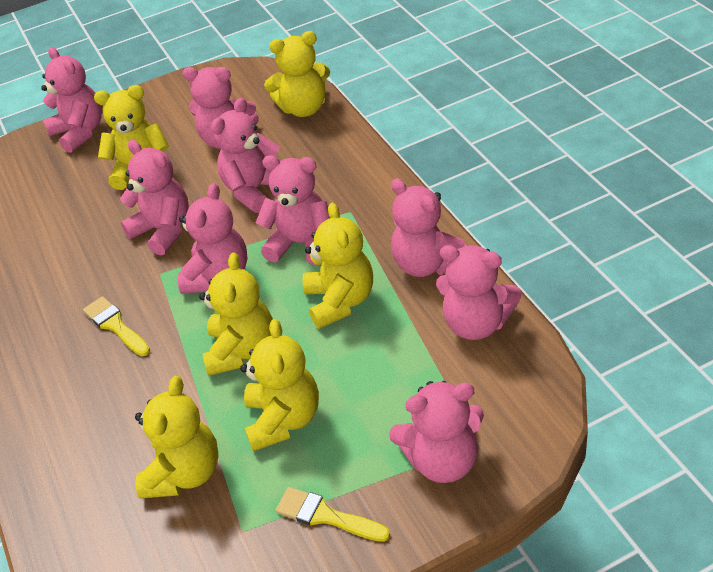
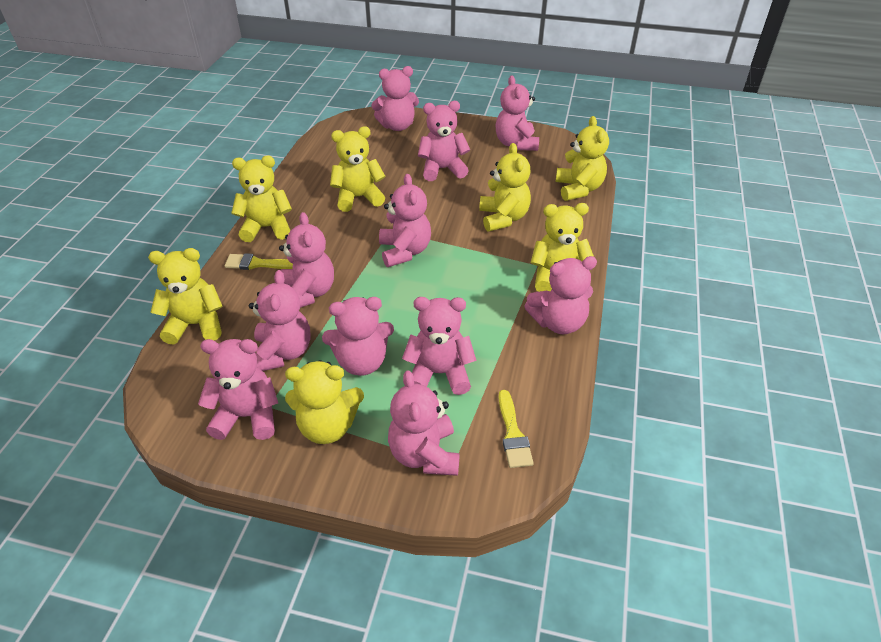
pink teddy bear: [41,47,102,153] [120,140,189,256] [178,183,248,294] [182,67,259,149] [212,98,280,213] [256,155,330,265] [389,381,484,483] [391,178,467,277] [436,245,522,340] = 9 -> [198,339,278,440] [249,270,310,371] [279,212,334,308] [322,297,394,376] [371,66,419,131] [379,174,431,267] [388,370,460,476] [402,297,477,395] [418,101,470,181] [495,75,539,151] [524,256,597,334] = 11
yellow teddy bear: [94,85,169,190] [135,376,219,499] [199,253,273,376] [240,319,319,451] [264,31,330,117] [303,203,373,329] = 6 -> [148,248,223,345] [231,156,292,242] [285,360,364,444] [330,126,385,212] [479,143,531,232] [531,203,594,292] [556,116,609,201] = 7

